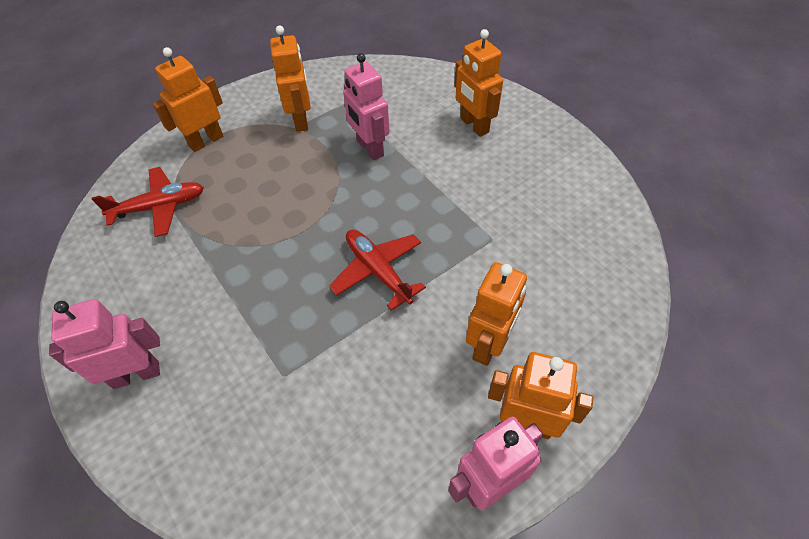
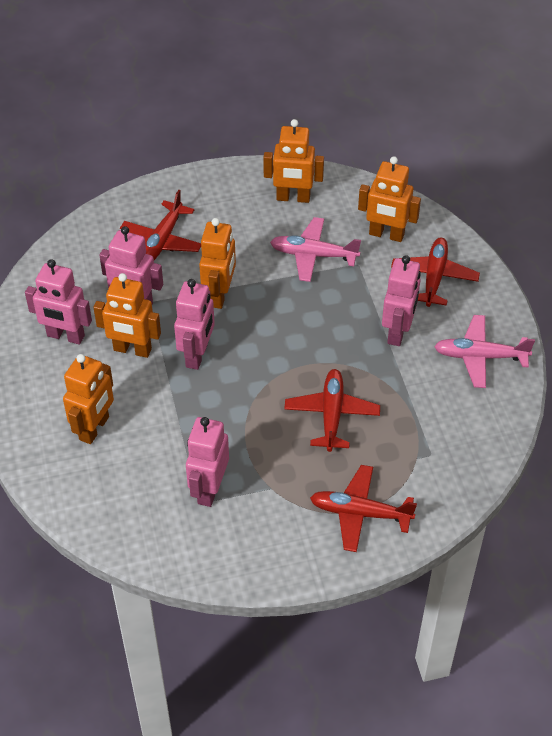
pink plane: none = 0 -> [270,217,361,282] [434,315,535,388] = 2
pink robot: [49,299,160,389] [343,53,390,160] [448,417,543,511] = 3 -> [25,259,92,344] [99,226,163,305] [174,279,215,370] [186,417,229,507] [382,255,421,346] = 5
red plane: [92,167,204,237] [329,229,426,311] = 2 -> [120,190,201,260] [284,369,380,452] [310,465,417,552] [391,238,480,307] = 4

